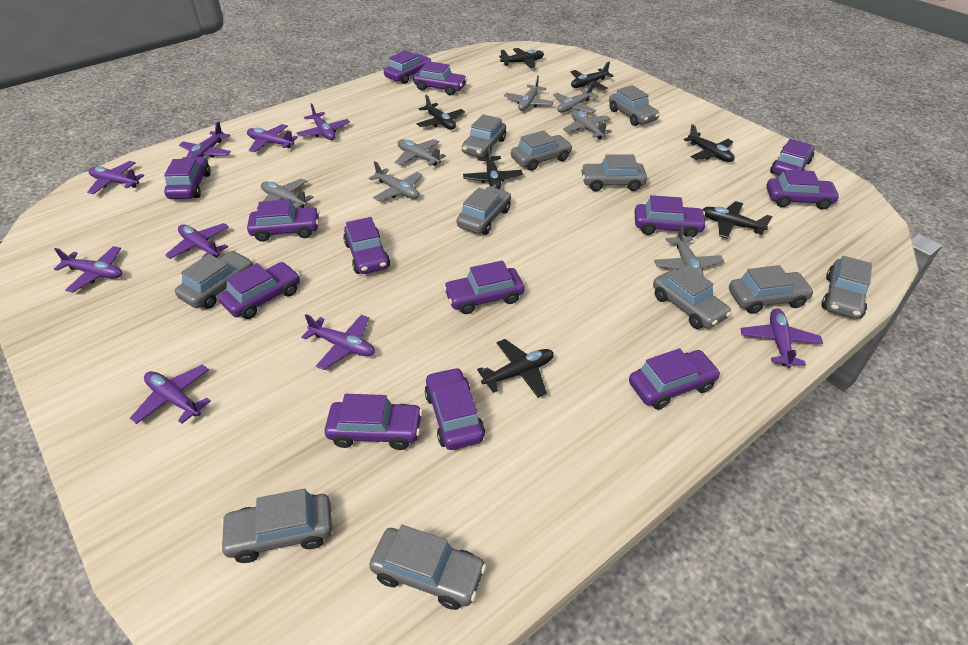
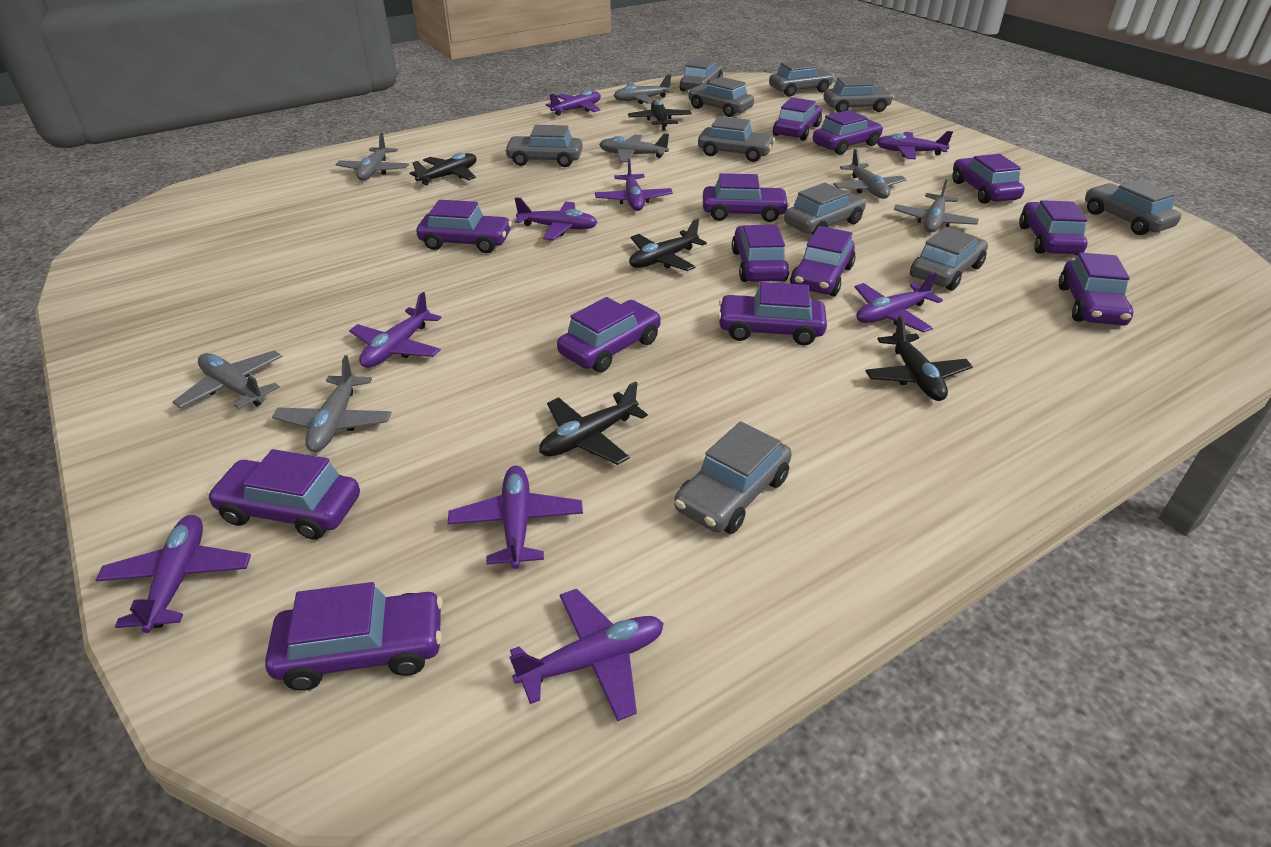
black plane: [417,95,465,130] [463,145,523,189] [477,339,554,398] [499,48,544,68] [571,62,613,90] [683,124,735,162] [702,201,772,239] = 7 -> [410,153,476,186] [539,381,648,465] [628,99,692,130] [629,219,707,271] [865,315,973,401] = 5
grey car: [175,251,253,309] [219,489,332,563] [369,525,486,610] [457,187,511,235] [462,114,506,157] [511,130,573,171] [581,154,647,191] [609,85,660,126] [653,265,732,329] [729,265,814,314] [822,256,872,319] = 11 -> [504,125,583,167] [674,422,792,534] [680,57,723,91] [688,77,754,117] [698,116,775,162] [769,60,834,97] [784,183,866,235] [824,76,894,112] [910,227,988,290] [1085,180,1181,235] = 10

